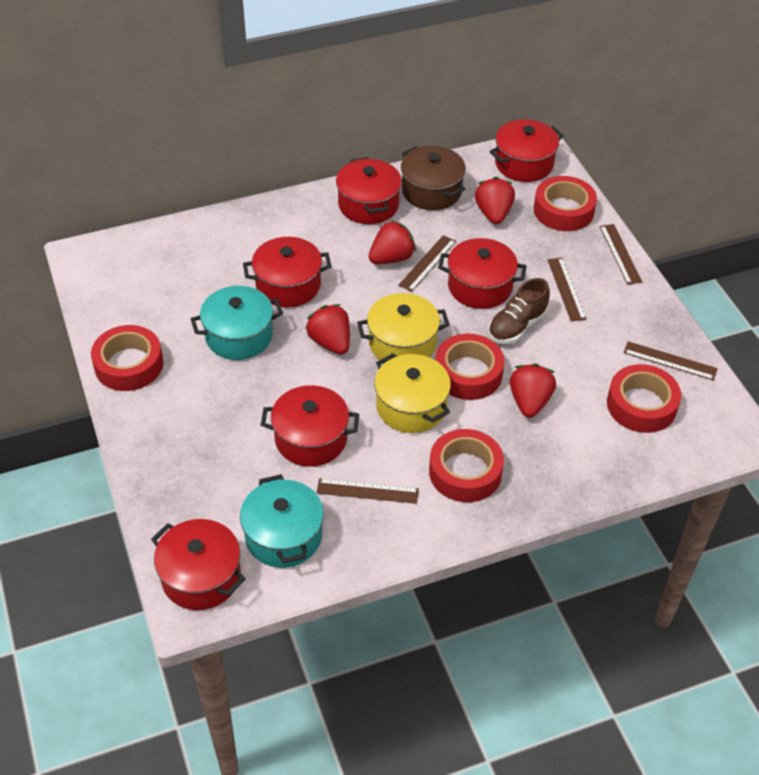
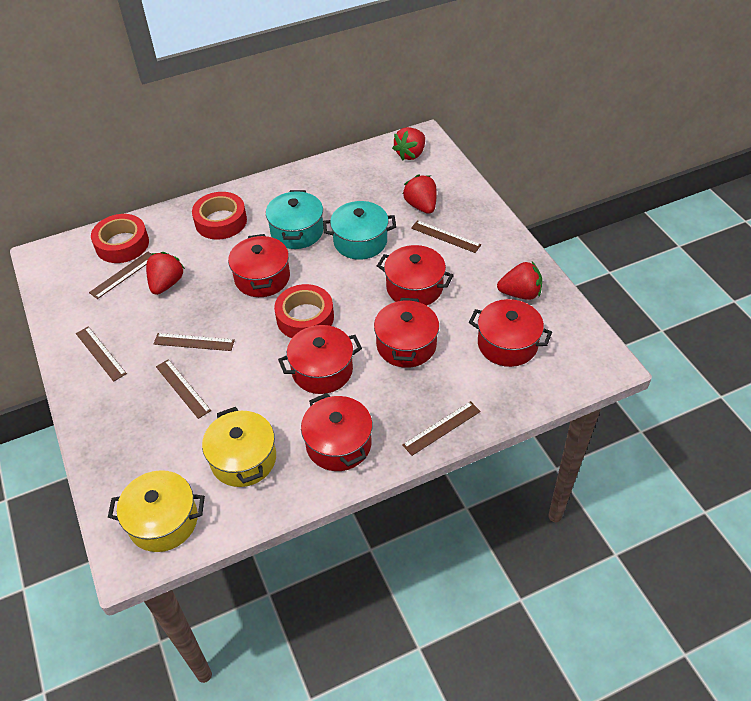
brown pot: [401,146,466,210] = 1 -> none = 0
brown ruler: [317,478,419,504] [398,235,456,292] [547,258,586,322] [600,224,642,285] [624,341,718,380] = 5 -> [76,326,127,382] [89,252,152,299] [154,333,235,351] [156,359,211,419] [402,401,481,456] [411,220,481,253] = 6
brown shoe: [488,278,550,344] = 1 -> none = 0
red tape: [91,325,163,391] [429,429,504,502] [435,334,504,400] [534,176,597,231] [607,364,681,433] = 5 -> [91,214,149,263] [192,192,247,240] [274,284,334,338] = 3

